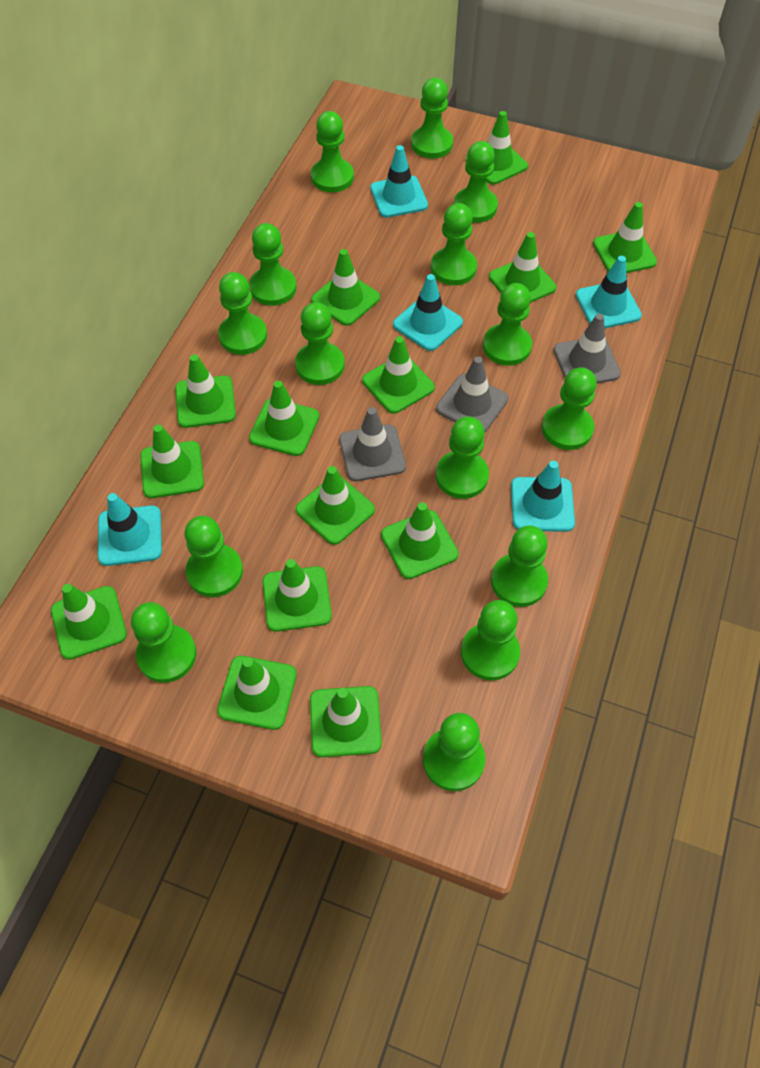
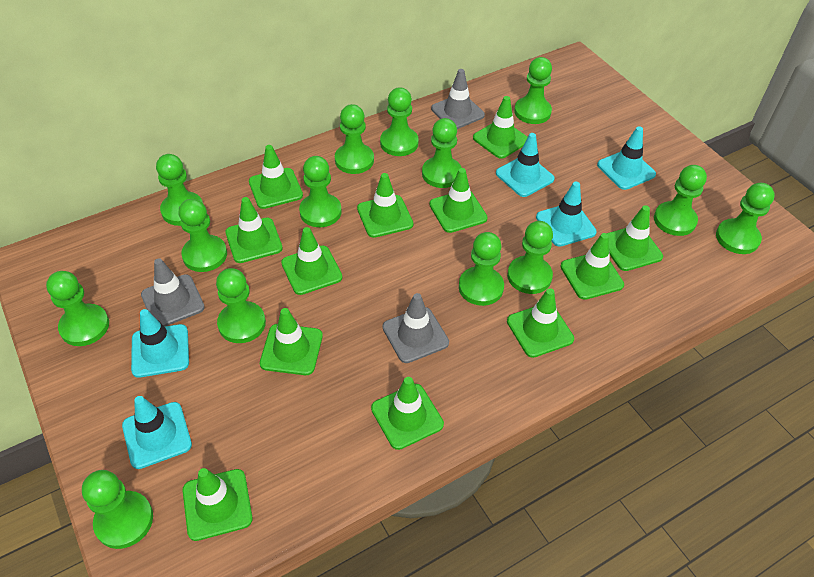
green pawn: [131,602,196,683] [184,516,243,597] [218,272,267,355] [249,223,296,306] [295,302,345,385] [311,111,354,192] [411,78,453,159] [423,713,485,791] [431,203,477,285] [436,417,489,499] [454,141,498,223] [461,600,520,681] [483,283,532,366] [491,526,548,607] [542,367,597,450] = 15 -> [46,271,109,346] [82,470,153,549] [156,154,203,226] [178,199,227,272] [216,268,266,343] [299,156,342,227] [335,104,374,174] [380,87,419,156] [422,118,462,188] [459,232,504,306] [507,221,553,294] [514,57,552,124] [654,165,707,236] [716,183,775,254] = 14
green traffic cone: [51,584,127,660] [140,425,204,498] [175,355,236,428] [217,656,297,730] [249,381,319,456] [262,559,332,632] [295,466,375,545] [310,686,382,757] [311,249,380,326] [362,336,435,414] [381,502,459,579] [466,111,528,185] [489,232,556,303] [593,202,657,273] = 14 -> [183,468,253,541] [225,197,283,263] [249,145,303,209] [260,308,323,375] [281,227,342,295] [357,173,413,238] [371,377,444,450] [429,168,488,233] [473,96,528,159] [507,288,574,358] [560,233,624,300] [606,205,663,271] = 12

